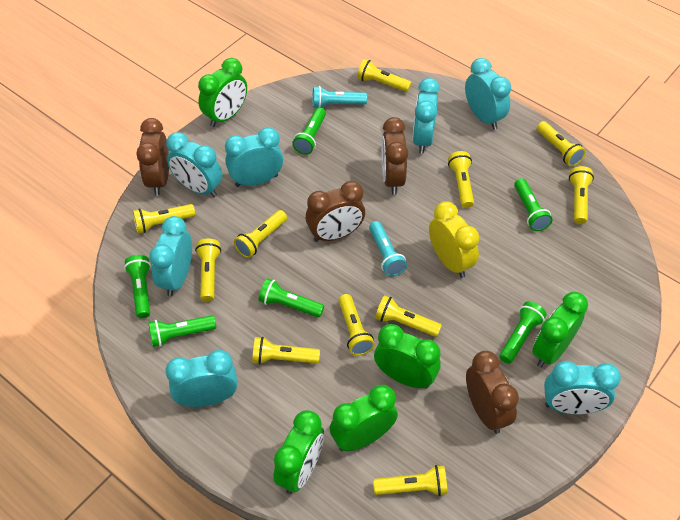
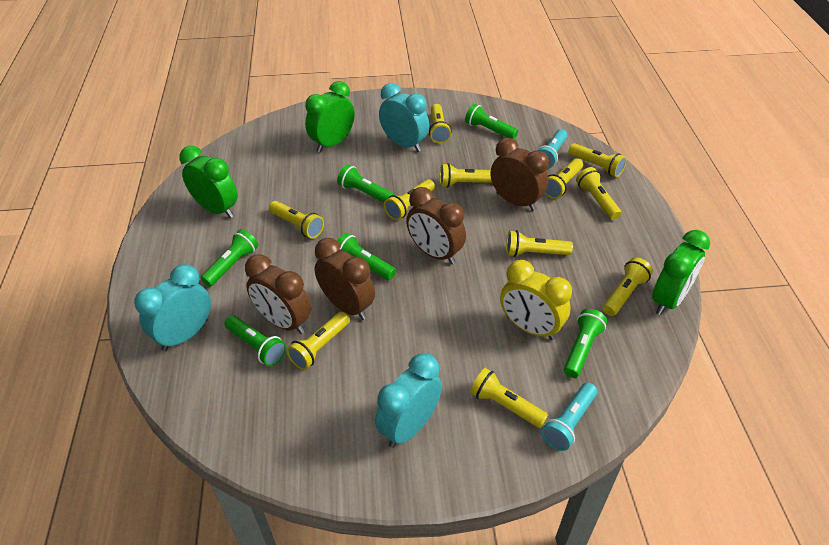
green clock: [198,58,247,127] [273,410,324,494] [330,385,398,451] [374,324,441,389] [532,292,588,368] = 5 -> [179,146,238,218] [305,81,354,152] [652,230,710,315] = 3
turquoise clock: [149,216,192,297] [165,350,238,407] [166,132,222,197] [225,127,283,187] [413,78,440,154] [465,58,511,129] [544,361,621,414] = 7 -> [134,264,211,351] [375,353,442,448] [379,83,429,152] = 3

